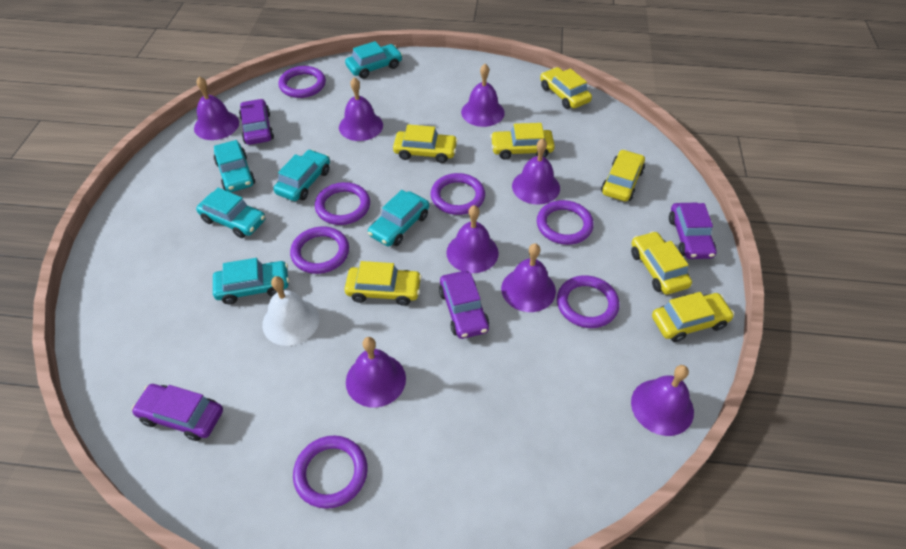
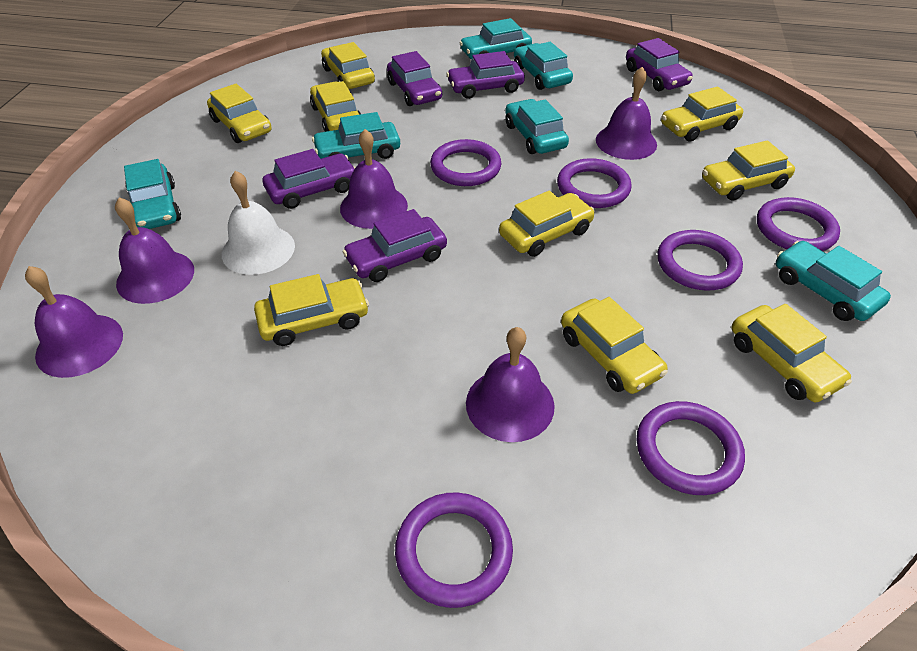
purple bell: [194,76,239,140] [339,77,383,141] [346,337,406,408] [446,205,499,273] [461,64,505,127] [501,243,556,312] [512,138,560,205] [631,365,694,436] = 8 -> [25,266,123,378] [115,197,194,304] [340,129,408,229] [466,327,555,442] [596,67,657,160] = 5
purple car: [132,384,223,441] [239,99,274,145] [439,271,489,339] [669,203,716,259] = 4 -> [263,149,356,209] [342,209,447,282] [387,51,442,106] [446,51,525,99] [626,38,693,91] = 5
purple ring: [278,66,326,98] [290,227,349,274] [293,435,367,509] [315,182,370,225] [431,173,485,215] [537,200,594,245] [557,275,619,328] = 7 -> [395,492,513,608] [430,139,502,186] [557,158,632,208] [637,401,745,495] [657,230,743,290] [757,197,840,251] = 6
yellow car: [345,261,422,306] [393,124,458,163] [490,123,555,160] [540,67,592,109] [601,150,645,202] [631,231,692,295] [652,292,734,342] = 7 -> [207,83,272,143] [254,274,369,346] [310,81,361,132] [321,42,375,89] [499,191,595,257] [561,297,668,394] [661,87,743,142] [702,140,795,201] [731,304,852,402] = 9

